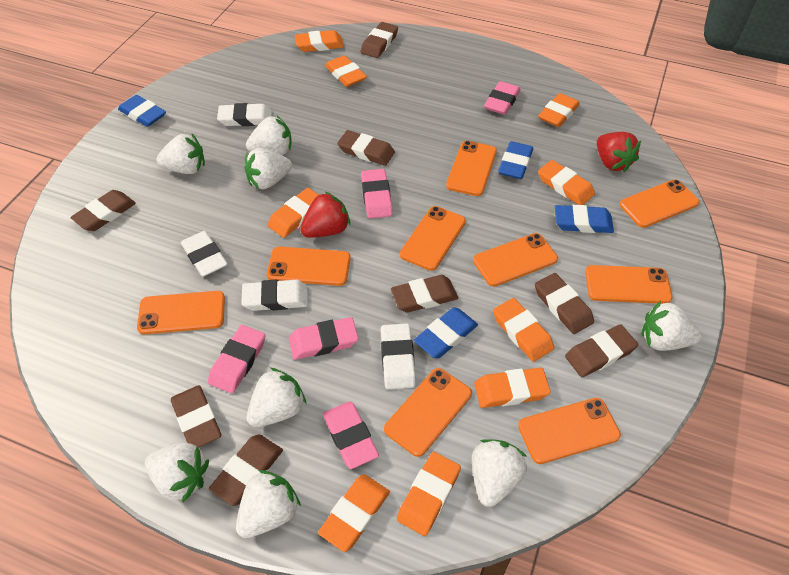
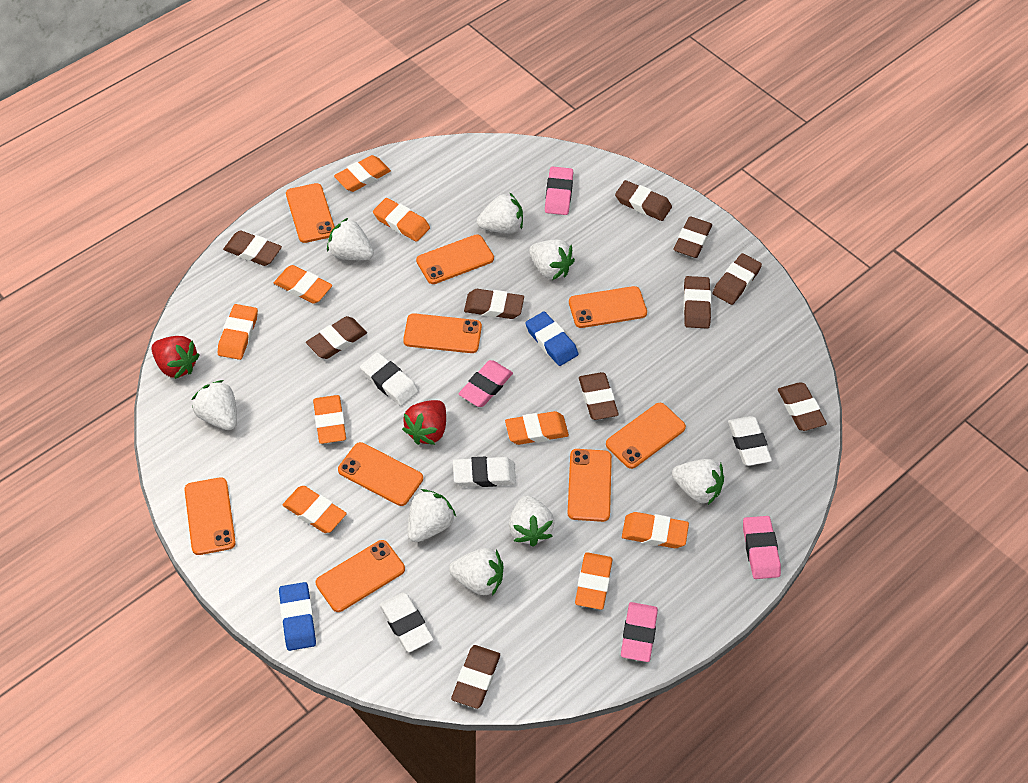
blue eraser: [118,95,166,127] [414,307,478,358] [498,141,533,179] [555,205,614,233] = 4 -> [279,582,316,651] [525,312,578,366] = 2
brown eraser: [70,190,136,231] [171,385,221,448] [209,435,283,506] [337,130,395,166] [361,22,398,58] [391,275,458,313] [535,273,594,334] [565,324,638,377] = 8 -> [223,230,282,266] [306,316,367,359] [451,645,500,709] [464,289,524,319] [579,372,619,420] [615,180,672,221] [673,216,712,258] [683,276,711,329] [712,253,762,305] [778,382,827,431] = 10
pink eraser: [208,325,265,393] [289,317,358,360] [323,402,379,469] [361,169,393,218] [484,81,521,115] = 5 -> [459,360,513,407] [545,166,573,215] [621,602,658,662] [743,516,781,579] = 4

